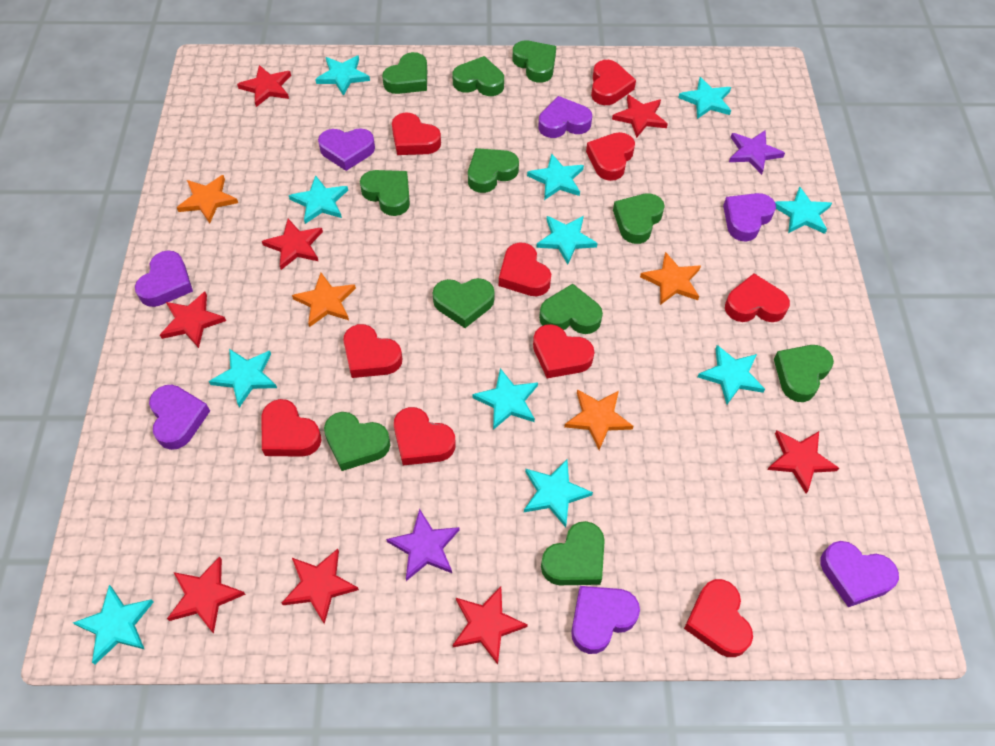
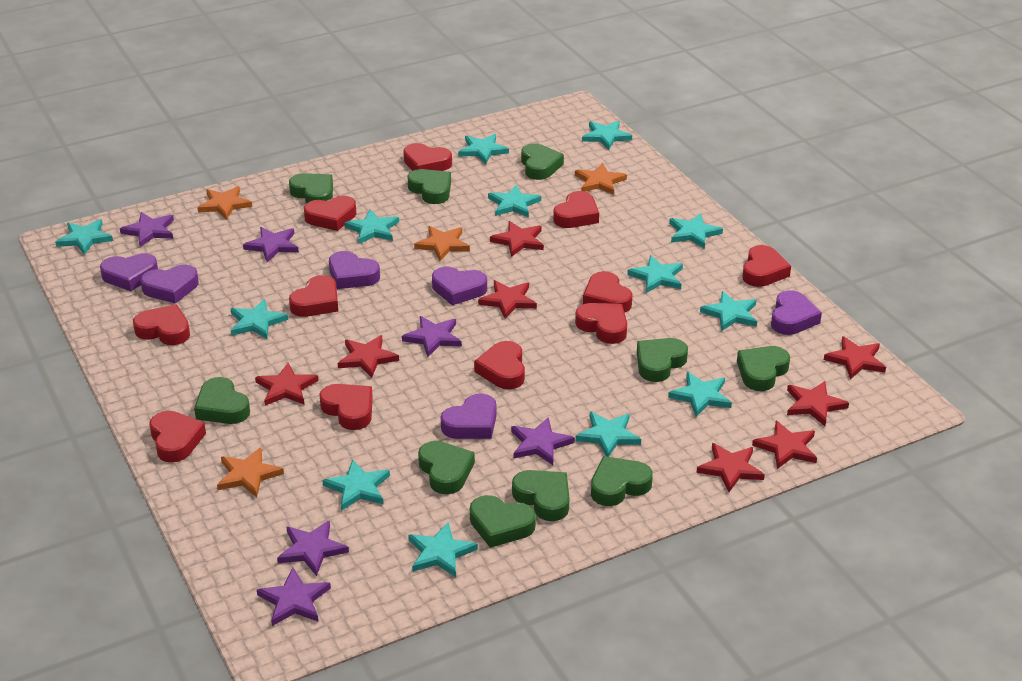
green heart: [324,412,390,471] [360,170,410,216] [382,52,427,94] [433,278,495,328] [452,56,504,96] [468,148,519,193] [512,40,556,83] [539,284,603,334] [541,521,605,585] [613,193,665,244] [774,345,834,402] = 11 -> [194,377,250,424] [289,173,333,204] [408,169,451,204] [418,441,475,494] [470,495,536,548] [512,470,569,521] [521,143,564,180] [591,456,653,506] [637,338,688,382] [737,346,790,391] = 10
purple heart: [135,250,193,307] [149,385,210,450] [318,128,375,171] [538,96,592,138] [571,586,640,654] [723,193,776,242] [820,541,899,607] = 7 -> [100,253,158,291] [141,264,199,304] [329,251,380,289] [432,267,487,305] [441,393,497,439] [771,290,822,335] = 6
purple star: [386,509,460,581] [729,130,785,175] = 2 -> [120,212,174,247] [243,227,299,262] [257,568,331,626] [277,520,349,576] [402,316,462,357] [511,417,575,465] = 6
red heart: [262,399,322,457] [343,324,402,378] [392,113,441,155] [394,407,456,466] [499,242,551,296] [533,324,594,378] [586,132,635,181] [591,60,636,105] [684,579,753,657] [725,274,790,322] = 10 -> [133,304,190,345] [150,411,206,463] [289,275,338,317] [304,196,356,231] [320,384,373,430] [403,143,452,171] [474,341,525,389] [553,191,599,228] [575,303,627,344] [583,271,633,313] [743,245,791,287] = 11
turquoise star: [73,585,154,664] [209,349,277,408] [289,175,348,224] [315,55,370,96] [472,368,538,430] [524,459,593,527] [527,154,584,200] [536,216,598,264] [678,77,731,119] [698,345,765,404] [775,187,832,234] = 11 -> [55,219,113,255] [231,299,288,339] [322,460,390,511] [345,210,399,244] [408,522,478,577] [458,134,509,164] [488,185,541,218] [575,412,641,457] [582,121,632,150] [627,255,683,293] [668,372,732,417] [669,213,723,249] [700,291,757,331] = 13

